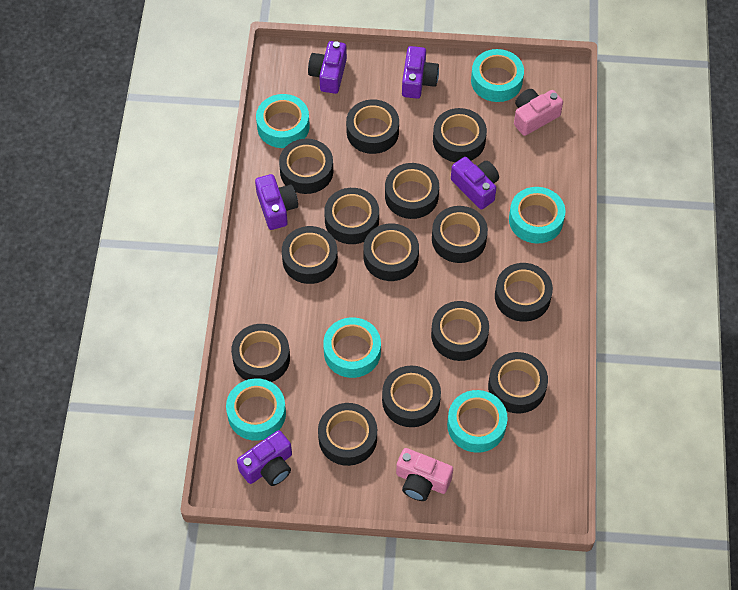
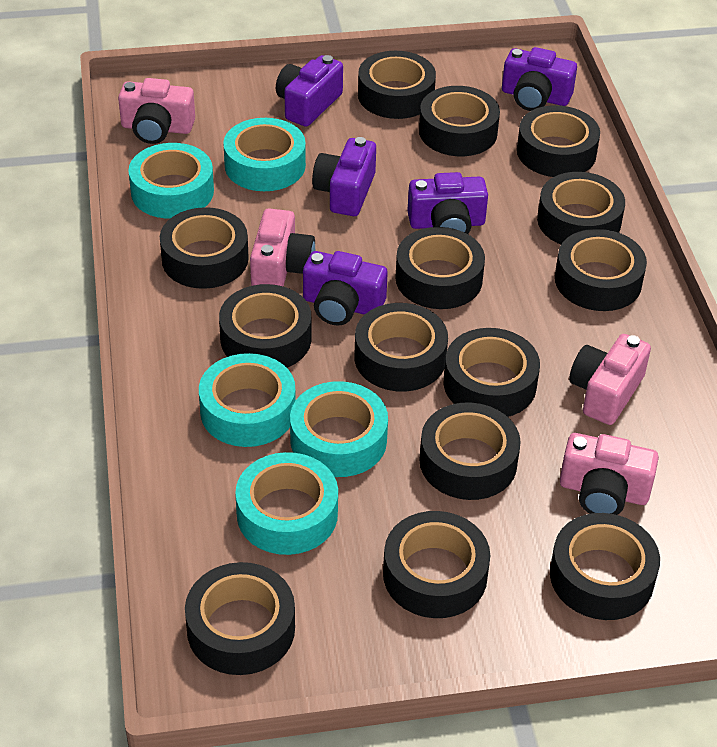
pink camera: [396,448,453,501] [514,89,563,136] = 2 -> [118,78,195,144] [250,208,315,286] [560,433,659,515] [569,334,651,425] = 4
turquoise tape: [226,378,286,441] [256,94,310,148] [323,317,381,378] [447,390,508,453] [471,49,524,102] [509,187,565,244] = 6 -> [128,143,214,219] [199,353,296,447] [223,118,306,191] [235,452,338,555] [290,381,388,477] = 5

